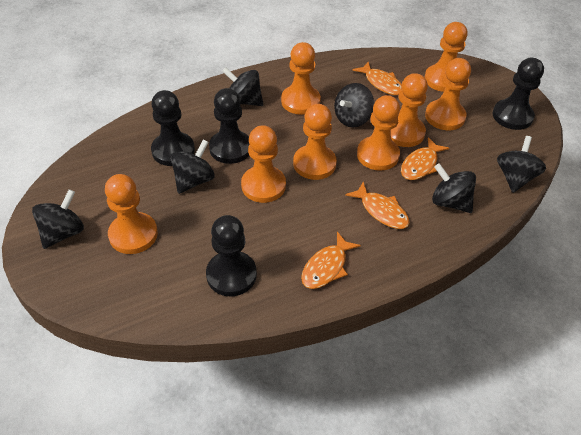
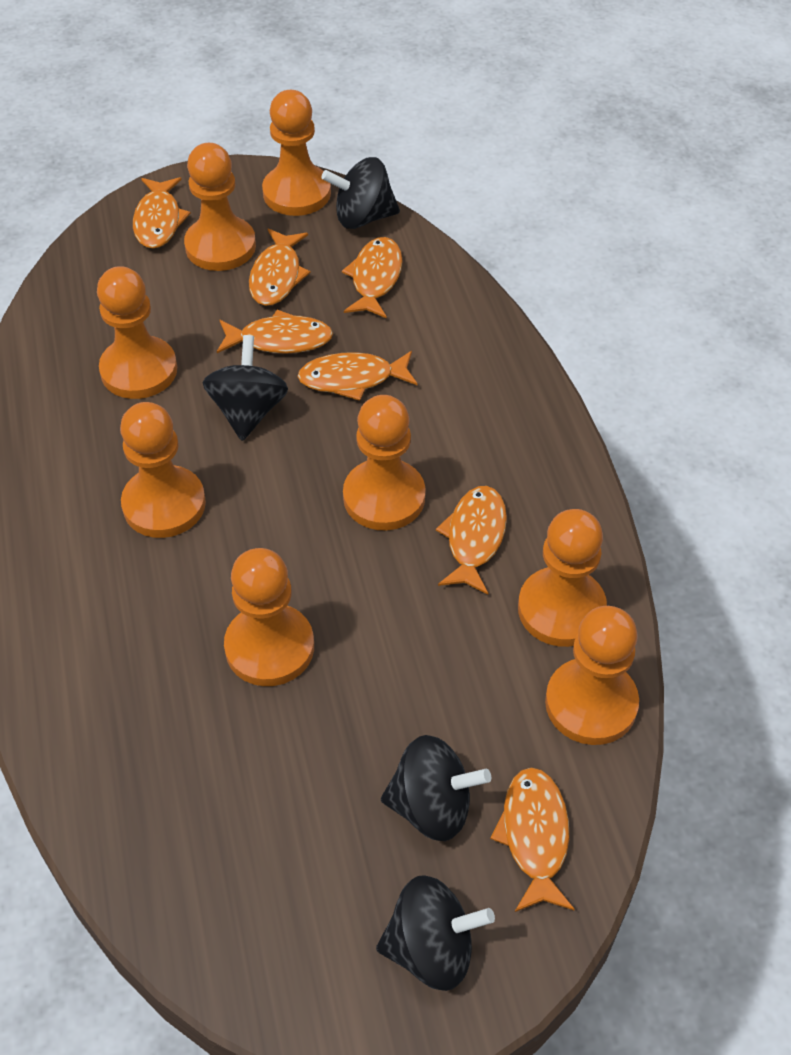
black pawn: [151,90,195,166] [206,215,257,297] [209,88,250,164] [493,58,544,130] = 4 -> none = 0
black spinning top: [32,189,84,249] [170,139,215,194] [222,67,263,106] [334,83,374,128] [432,163,476,213] [497,136,546,193] = 6 -> [203,335,288,441] [322,157,400,229] [376,875,495,991] [381,735,491,841] = 4
orange fish: [301,232,361,289] [345,182,410,229] [352,62,402,95] [401,137,449,180] = 4 -> [133,177,191,248] [217,310,333,354] [249,228,311,306] [297,351,418,401] [342,237,403,318] [436,486,507,595] [490,767,575,912] = 7

